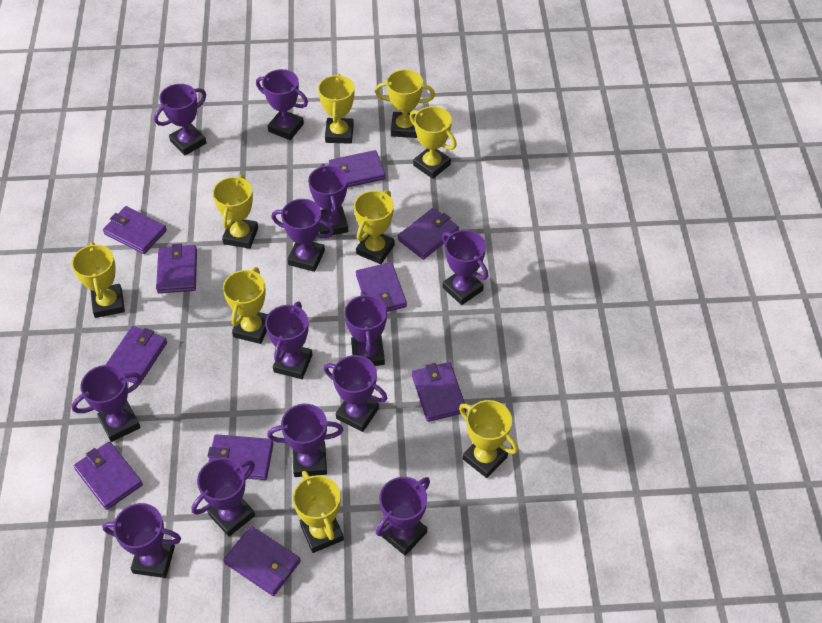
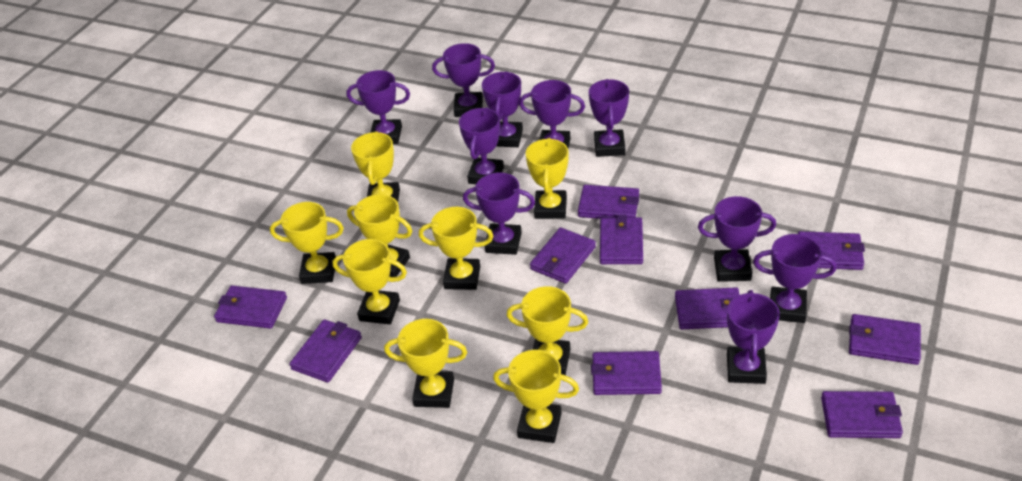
purple trophy: [71,365,142,442] [102,503,181,578] [154,84,206,156] [192,458,255,537] [256,69,308,140] [265,302,312,379] [267,404,343,477] [271,199,334,272] [308,164,348,235] [324,355,387,432] [344,291,387,366] [376,477,430,556] [442,230,488,305] = 13 -> [346,70,410,144] [432,43,495,117] [459,107,504,184] [463,172,535,255] [482,71,523,147] [519,80,585,148] [589,79,629,157] [698,196,776,282] [727,290,780,384] [753,234,836,323] = 10

